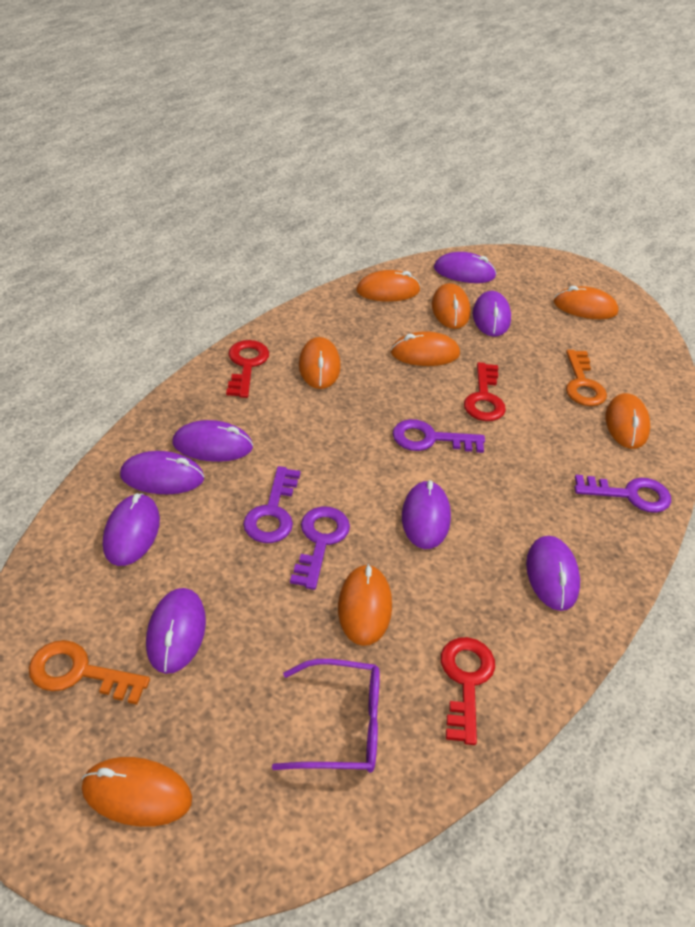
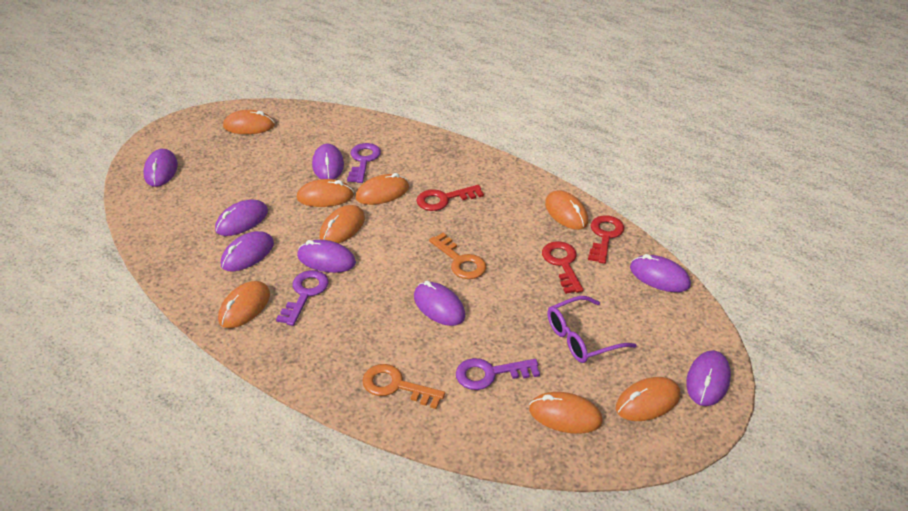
purple key: [243,466,301,543] [290,506,350,590] [393,419,485,453] [574,475,671,513] = 4 -> [276,270,329,326] [347,143,381,183] [456,358,540,390] = 3

